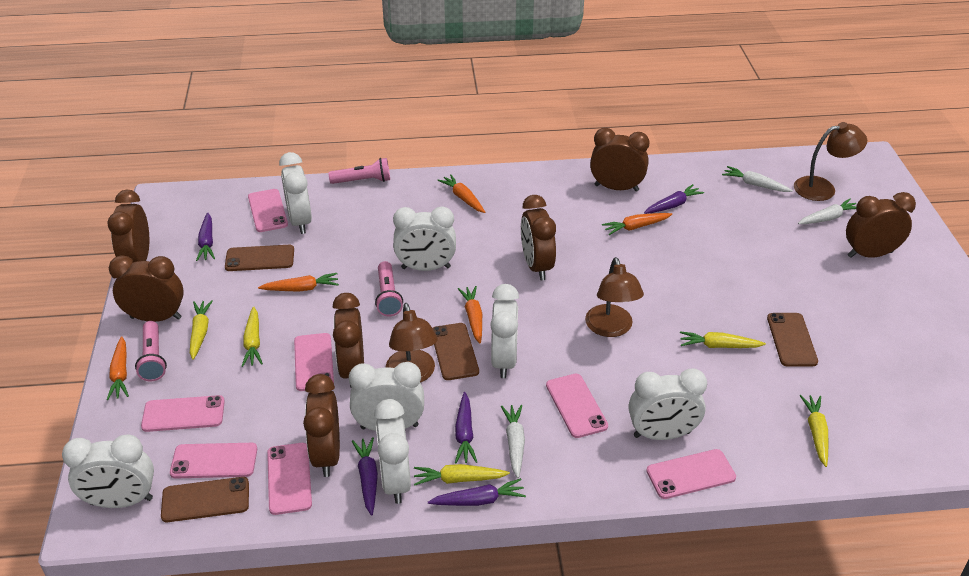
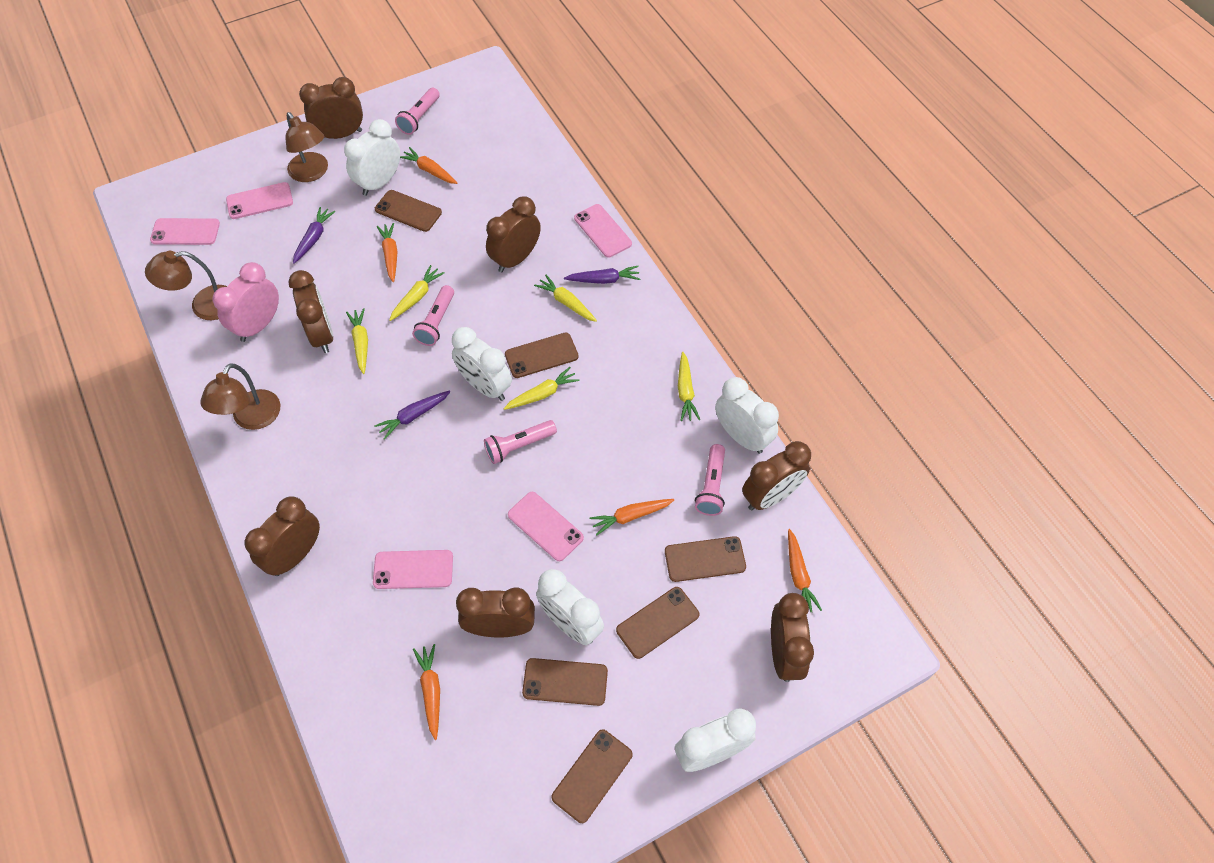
brown phone: [161,477,249,522] [225,245,294,271] [433,323,479,380] [767,313,818,367] = 4 -> [375,190,442,232] [505,333,579,378] [522,658,608,706] [551,729,633,823] [616,587,699,659] [665,536,746,582] = 6
pink clock: none = 0 -> [212,262,279,342] = 1
pink flashlight: [135,321,167,381] [328,158,390,184] [375,261,403,316] = 3 -> [395,88,440,135] [412,285,454,346] [484,420,557,464] [695,444,725,516] = 4
pink phone: [141,395,225,432] [170,443,257,479] [248,189,288,232] [267,443,312,515] [294,333,334,391] [546,374,608,438] [646,449,736,499] = 7 -> [150,218,220,245] [226,182,293,219] [373,550,453,589] [508,492,584,561] [574,204,632,258] = 5
purple carrot: [196,213,215,261] [352,437,378,516] [428,478,526,506] [455,392,477,463] [644,184,704,214] = 5 -> [293,207,335,264] [374,390,451,440] [564,266,640,284] = 3
white carrot: [501,405,525,478] [722,166,793,192] [798,199,856,224] = 3 -> none = 0
white clock: [62,434,154,508] [279,152,312,234] [349,362,424,431] [374,399,411,504] [393,207,456,271] [490,284,519,378] [629,368,707,440] = 7 -> [344,119,400,196] [452,327,512,401] [536,569,604,645] [675,709,756,772] [715,377,779,454] = 5

